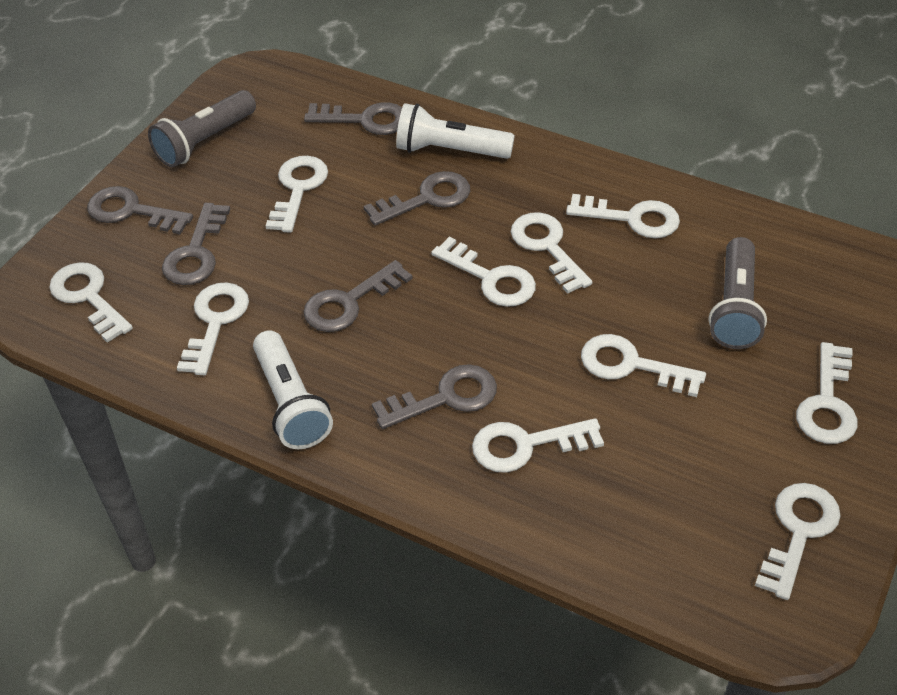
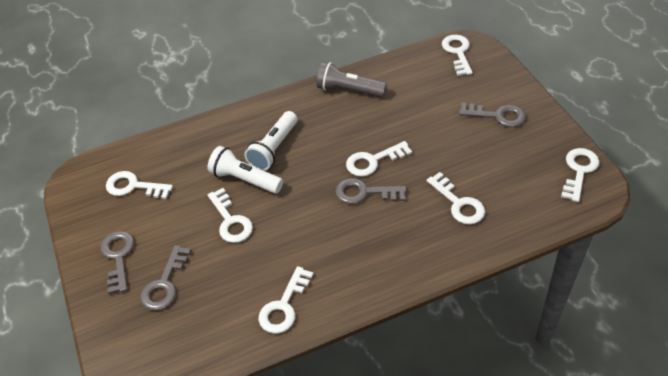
grey flashlight: [148,90,256,167] [709,237,767,349] = 2 -> [317,62,387,97] = 1
grey key: [87,186,193,234] [162,203,230,285] [303,260,413,332] [304,102,402,135] [364,171,470,226] [372,364,497,429] = 6 -> [100,231,135,294] [140,245,191,310] [335,178,407,204] [459,103,526,127] = 4
white key: [49,262,133,343] [177,282,249,375] [266,156,328,233] [431,237,536,307] [472,418,604,473] [511,212,592,294] [566,194,680,238] [581,334,706,397] [755,483,840,600] [796,342,858,444] = 10 -> [106,171,173,199] [208,188,253,243] [258,266,314,334] [346,141,412,177] [427,172,485,224] [442,35,473,76] [561,148,599,202] = 7

